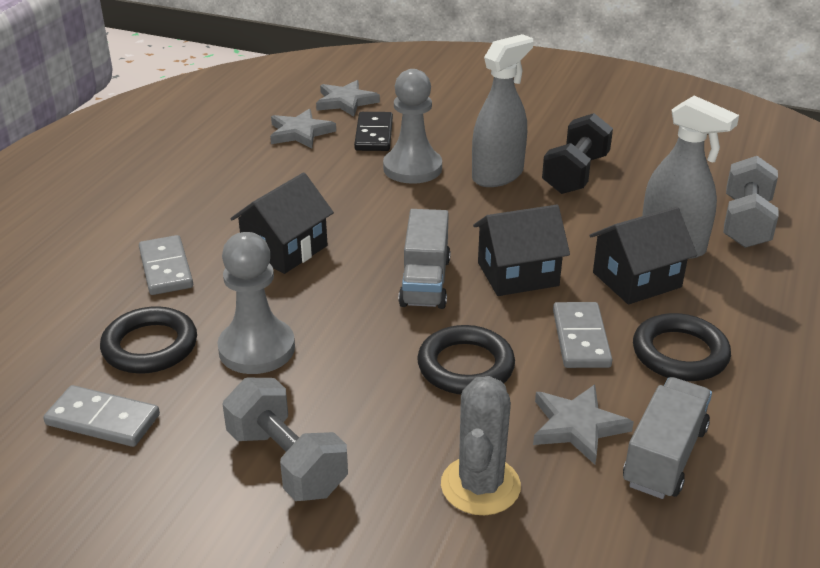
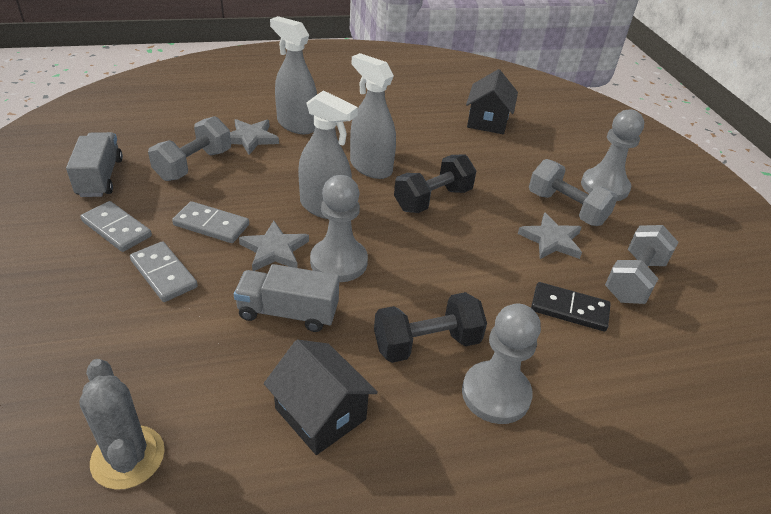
black dumbbell: [542,113,613,194] = 1 -> [374,292,487,363] [394,155,476,213] = 2
black house: [230,173,334,274] [473,205,570,296] [589,207,697,305] = 3 -> [264,340,378,455] [466,69,518,134] = 2
black ring: [100,306,197,374] [417,325,515,394] [633,313,731,381] = 3 -> none = 0
grey dumbbell: [222,378,348,501] [723,156,778,248] = 2 -> [148,116,231,181] [529,159,618,226] [605,225,678,304] = 3
grey pawn: [217,232,295,374] [383,69,442,184] = 2 -> [310,175,368,282] [462,304,541,424] [581,109,644,201] = 3
grey spray bottle: [472,34,533,187] [642,96,739,259] = 2 -> [270,16,317,134] [298,90,358,219] [350,53,396,179] = 3

